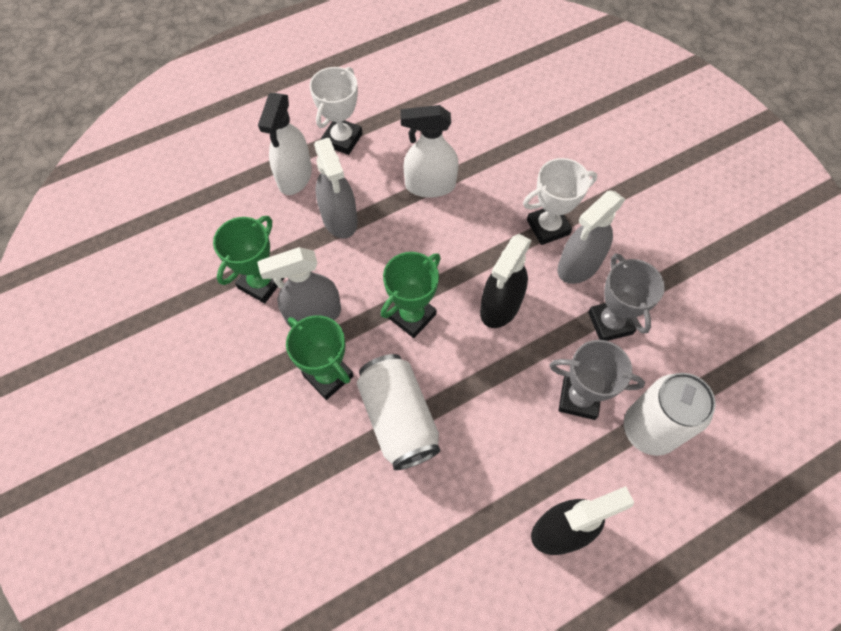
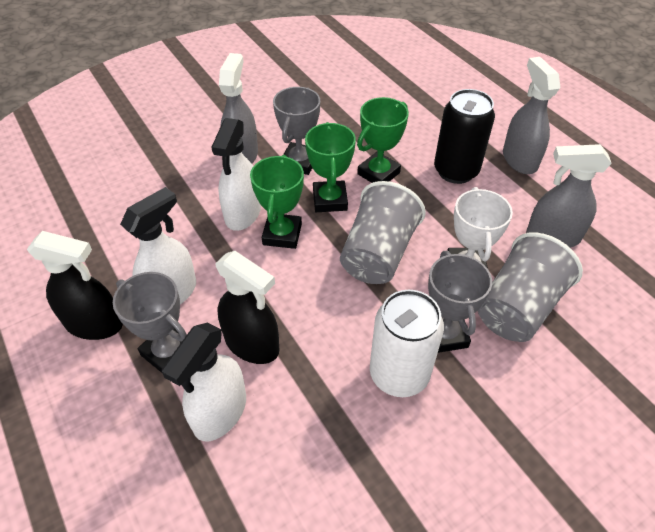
black can: none = 0 -> [434,89,495,184] = 1
grey cup: none = 0 -> [340,181,426,284] [478,232,583,342] = 2
grey trophy: [549,340,645,420] [588,253,665,341] = 2 -> [113,272,187,373] [273,87,320,175] [428,251,492,353] = 3
white can: [357,354,440,470] [624,373,716,456] = 2 -> [370,290,444,397] = 1
white spray bottle: [258,93,312,195] [400,105,459,198] = 2 -> [120,187,196,305] [162,323,246,441] [211,118,261,231] = 3
white trophy: [310,67,362,155] [523,158,597,245] = 2 -> [447,187,513,268] = 1

